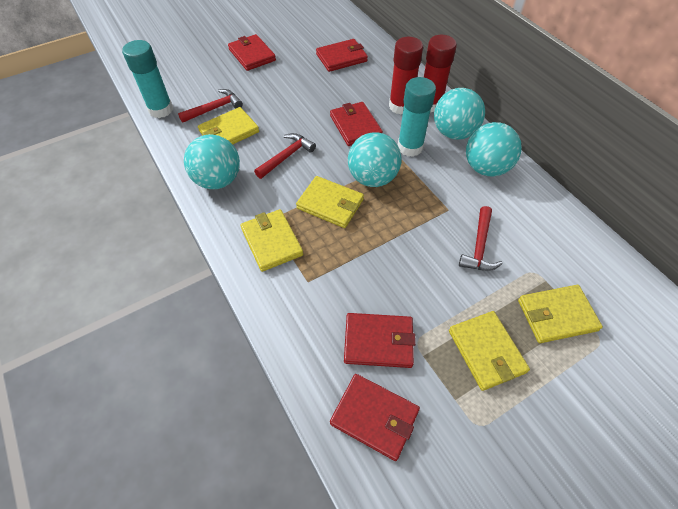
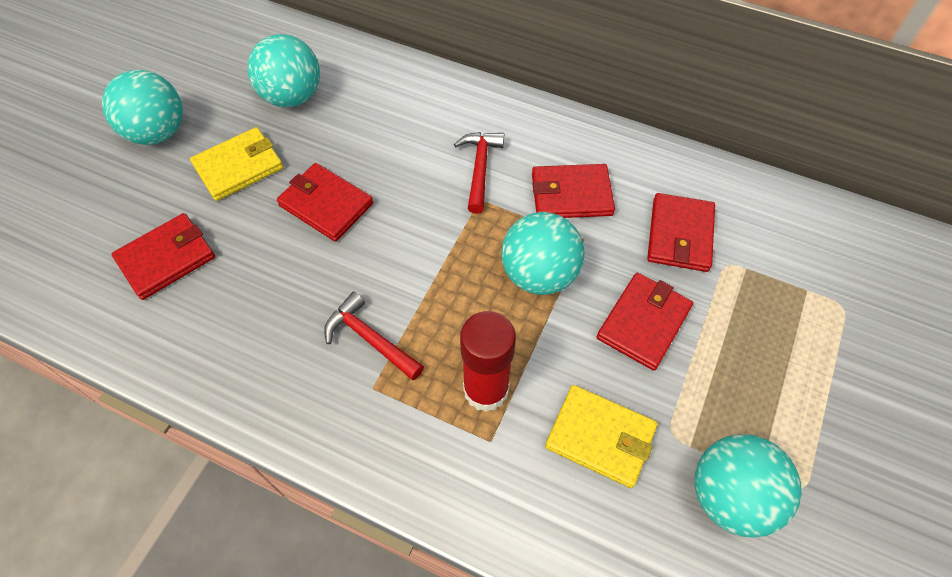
red glue stick: [389,37,423,114] [424,35,457,112] = 2 -> [460,311,516,412] = 1
red hammer: [178,89,243,123] [254,133,316,179] [459,206,503,271] = 3 -> [324,292,424,380] [454,132,504,214] = 2
turquoise glue stick: [122,40,173,118] [398,77,436,157] = 2 -> none = 0
yellow wallet: [198,107,259,145] [240,209,303,272] [296,176,364,228] [449,311,530,391] [518,285,603,343] = 5 -> [190,127,283,201] [545,385,658,488] = 2

